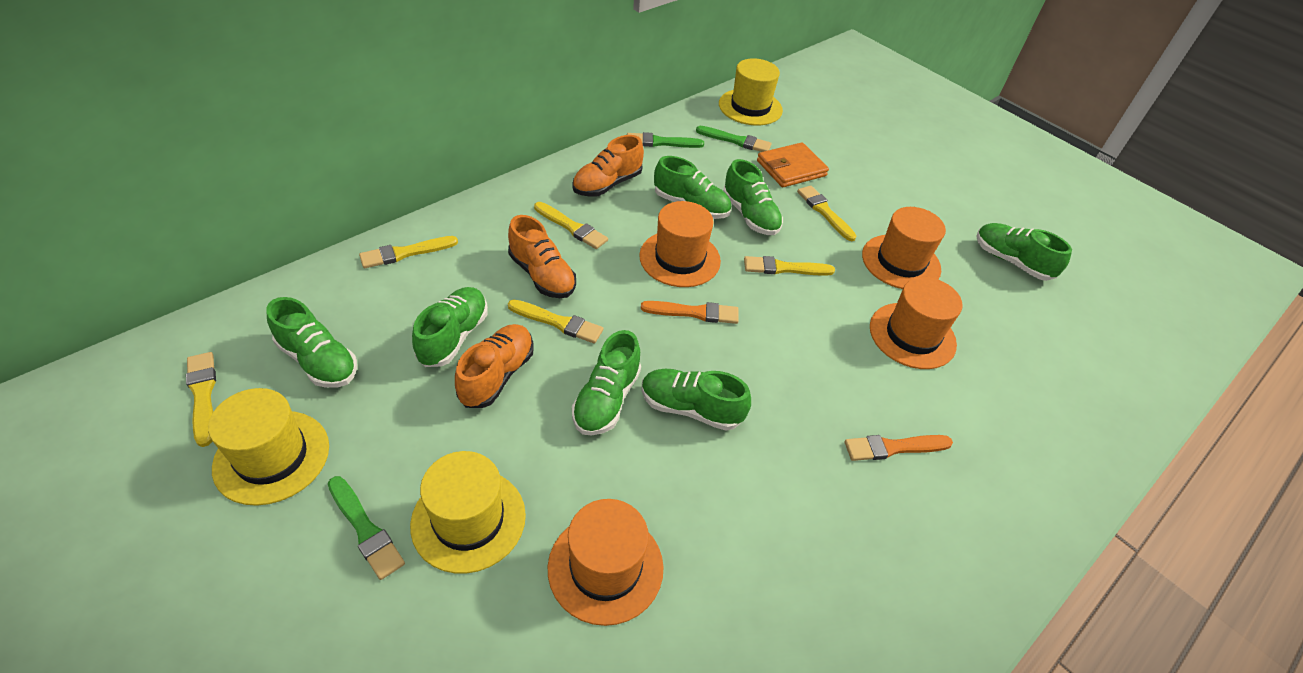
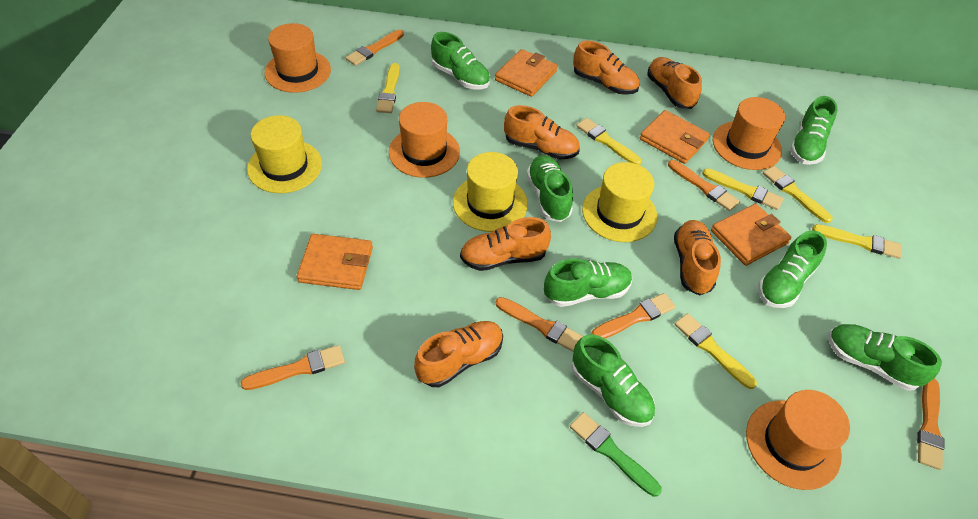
green brush: [328,476,405,580] [627,132,704,148] [696,126,772,152] = 3 -> [570,412,662,497] = 1
orange brush: [641,301,739,324] [845,435,953,461] = 2 -> [240,345,345,390] [346,30,404,66] [496,297,583,352] [591,293,676,338] [668,160,740,211] [917,378,944,470] = 6
orange shoe: [455,324,534,408] [508,215,576,298] [572,135,644,197] = 3 -> [414,321,503,387] [460,217,551,271] [504,105,580,160] [573,41,640,95] [647,57,702,109] [674,220,721,296] = 6
orange wallet: [757,142,829,187] = 1 -> [297,234,373,290] [495,49,557,97] [640,110,710,164] [711,204,792,266] = 4

